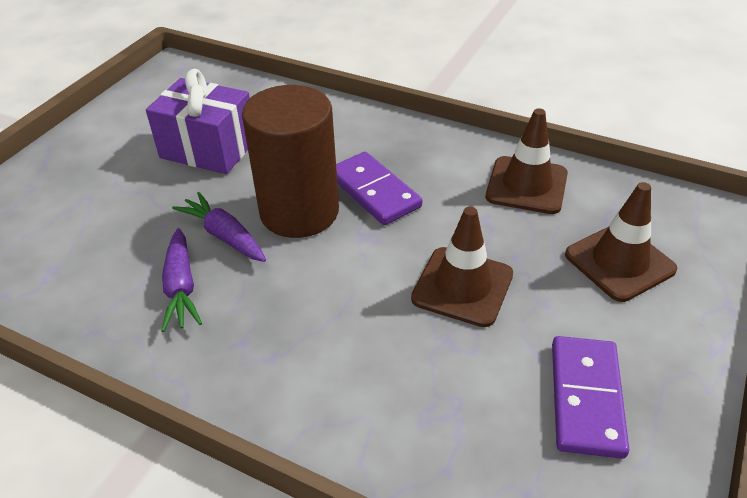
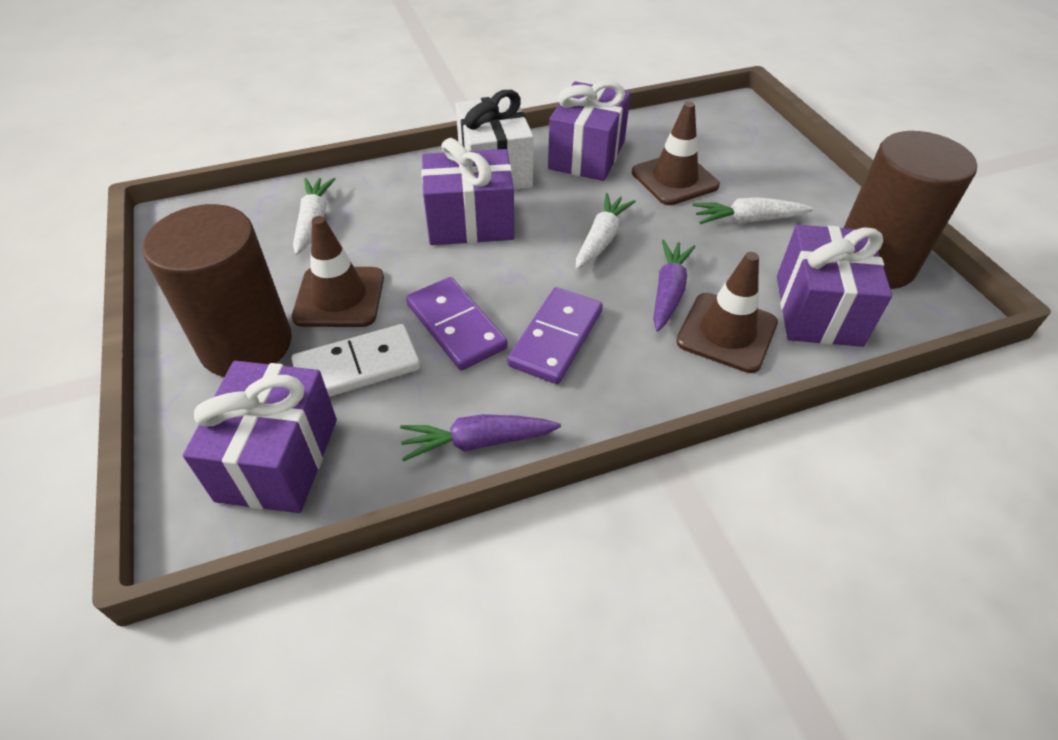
brown cylinder: [242,85,339,238] = 1 -> [142,204,292,377] [844,131,977,289] = 2
purple gift: [146,69,250,174] = 1 -> [183,361,337,513] [421,138,514,245] [548,81,631,181] [777,225,892,347] = 4
white carrot: none = 0 -> [293,178,335,255] [576,193,636,270] [693,197,814,224] = 3
white domino: none = 0 -> [291,324,420,397] = 1
white gift: none = 0 -> [455,90,534,190] = 1

